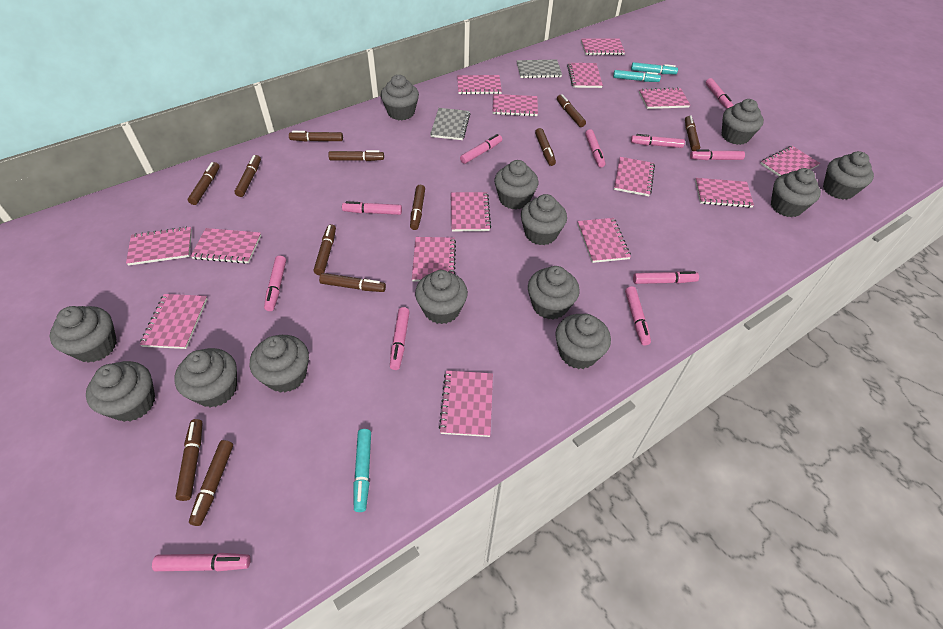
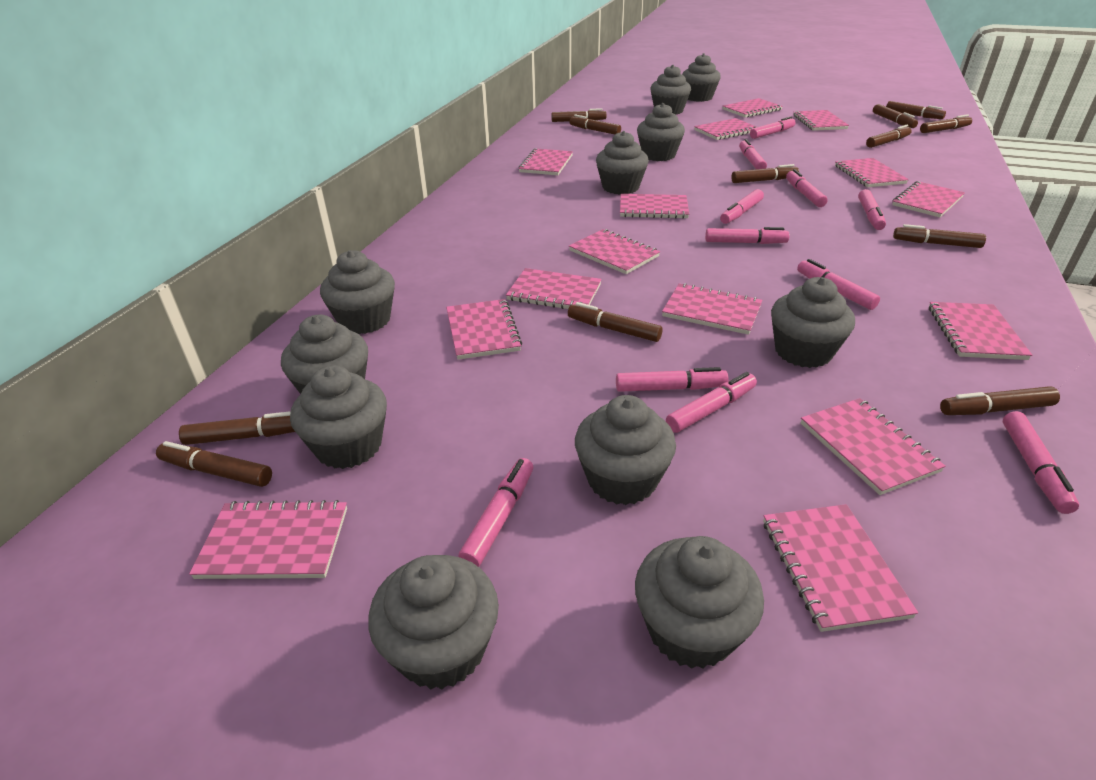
grey cupcake: [50,306,117,363] [86,361,155,422] [174,348,237,408] [250,335,309,393] [381,75,419,120] [415,270,468,324] [494,160,538,210] [521,194,567,245] [528,266,580,320] [555,314,611,369] [722,99,764,145] [771,168,821,217] [823,151,874,200] = 13 -> [281,315,368,394] [290,365,387,469] [320,250,395,334] [368,555,499,690] [575,395,676,505] [596,131,649,195] [635,536,764,669] [637,103,685,161] [650,65,691,115] [682,53,721,102] [771,277,855,368] = 11
grey notebook: [430,108,470,140] [517,59,562,78] = 2 -> none = 0
turquoise marker: [353,429,371,512] [613,70,661,82] [631,62,678,74] = 3 -> none = 0

